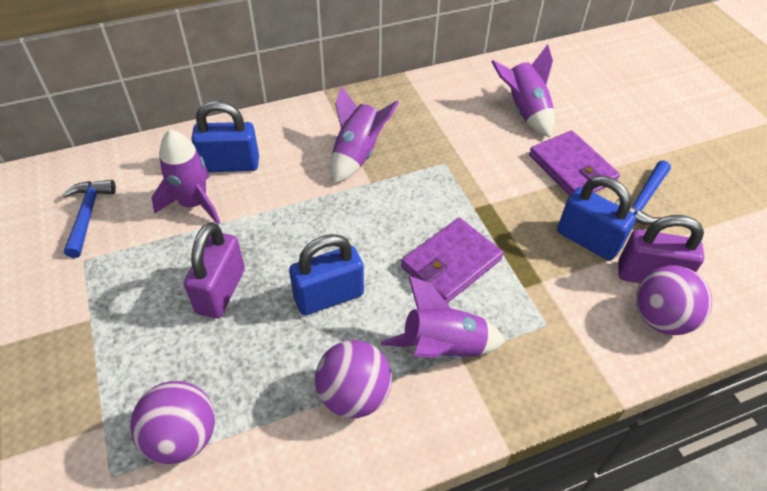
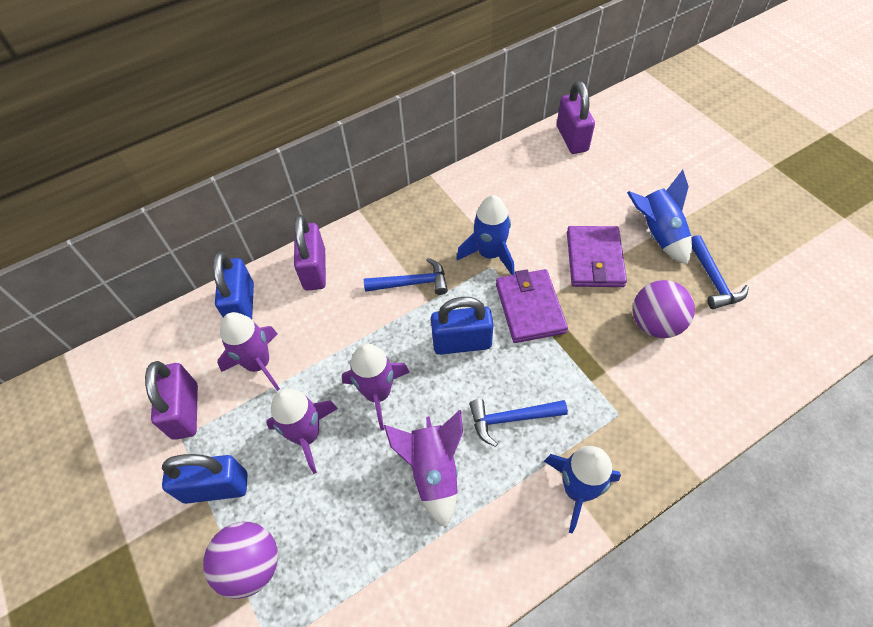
blue hammer: [63,180,116,258] [615,160,671,225] = 2 -> [364,258,448,295] [469,399,568,447] [691,235,749,309] = 3
blue rocket: none = 0 -> [456,195,514,275] [544,446,621,533] [627,170,692,265] = 3
purple ball: [130,381,215,465] [315,340,392,418] [636,265,712,335] = 3 -> [203,522,278,599] [633,280,695,338] = 2
purple padlock: [184,222,245,318] [618,215,704,283] = 2 -> [145,361,198,440] [294,215,326,291] [557,81,595,154] = 3

